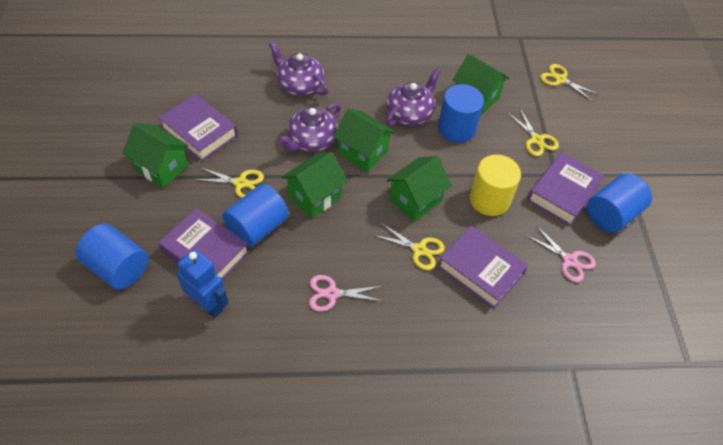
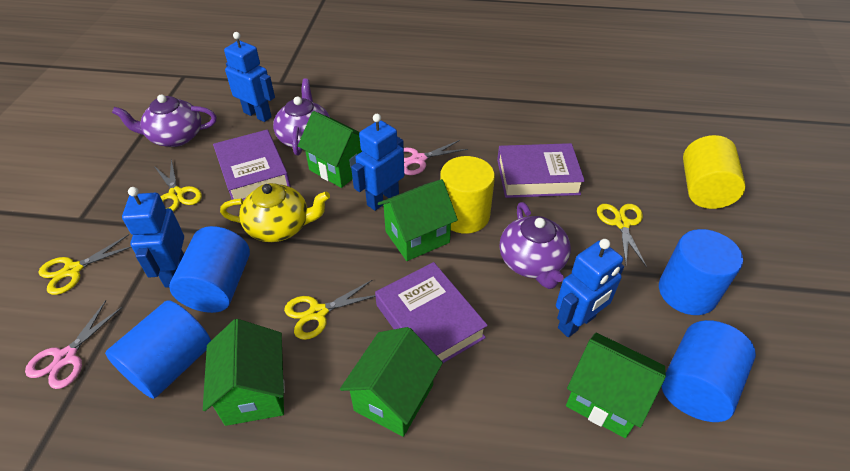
blue robot: [177,249,229,318] = 1 -> [122,187,184,288] [224,32,275,122] [351,114,404,211] [556,239,624,337] = 4
purple book: [158,208,249,280] [159,94,238,161] [438,226,528,308] [527,152,604,226] = 4 -> [213,130,290,201] [375,262,488,363] [497,143,585,198] = 3
yellow cylinder: [470,155,521,216] = 1 -> [440,156,495,234] [683,135,746,209] = 2
yellow teapot: none = 0 -> [220,183,330,242] = 1

